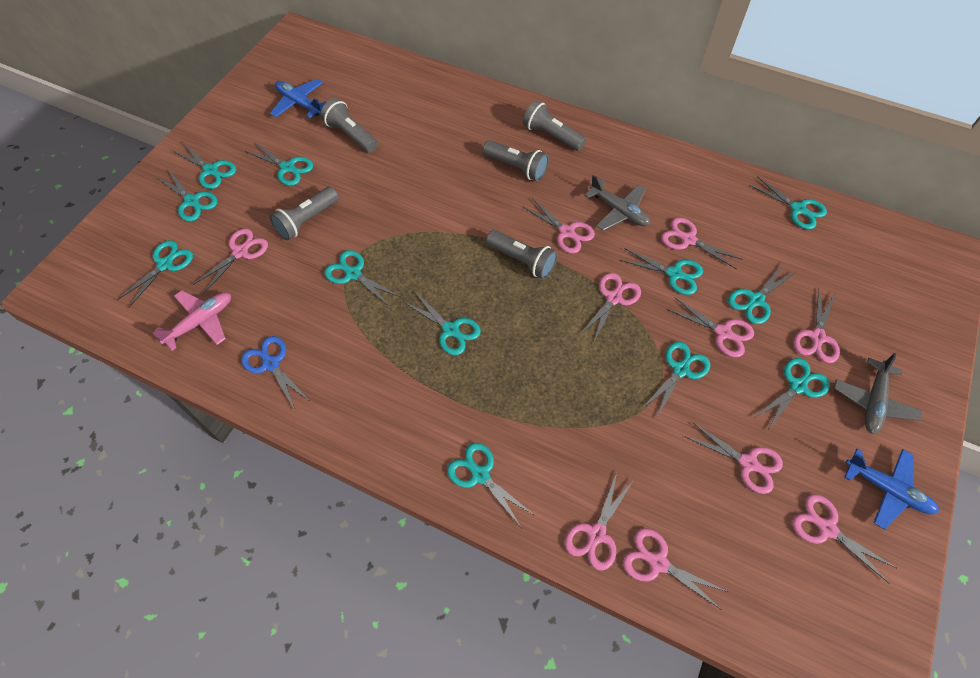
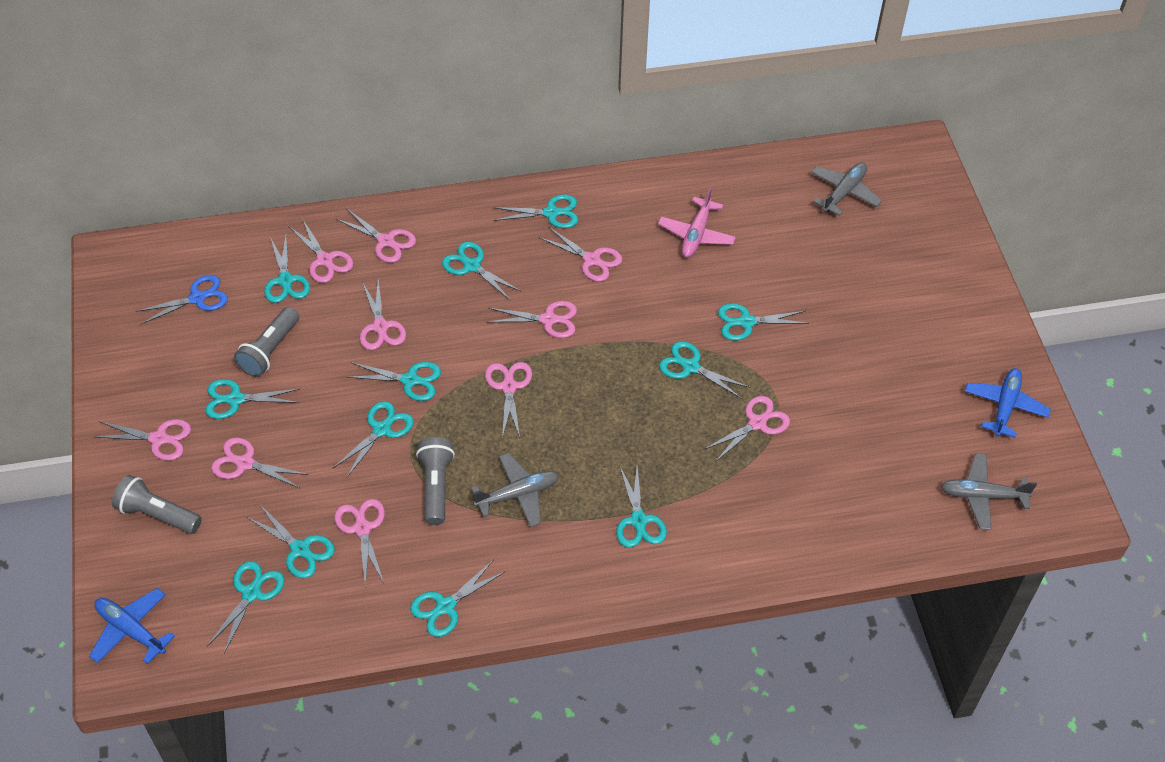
grey flashlight: [270,187,339,240] [320,98,378,153] [482,140,549,181] [486,230,558,279] [523,100,586,151] = 5 -> [112,475,202,534] [234,307,299,377] [416,437,455,525] = 3
grey plane: [584,175,650,231] [834,353,923,434] = 2 -> [471,453,559,527] [811,162,882,216] [941,453,1037,530] = 3

